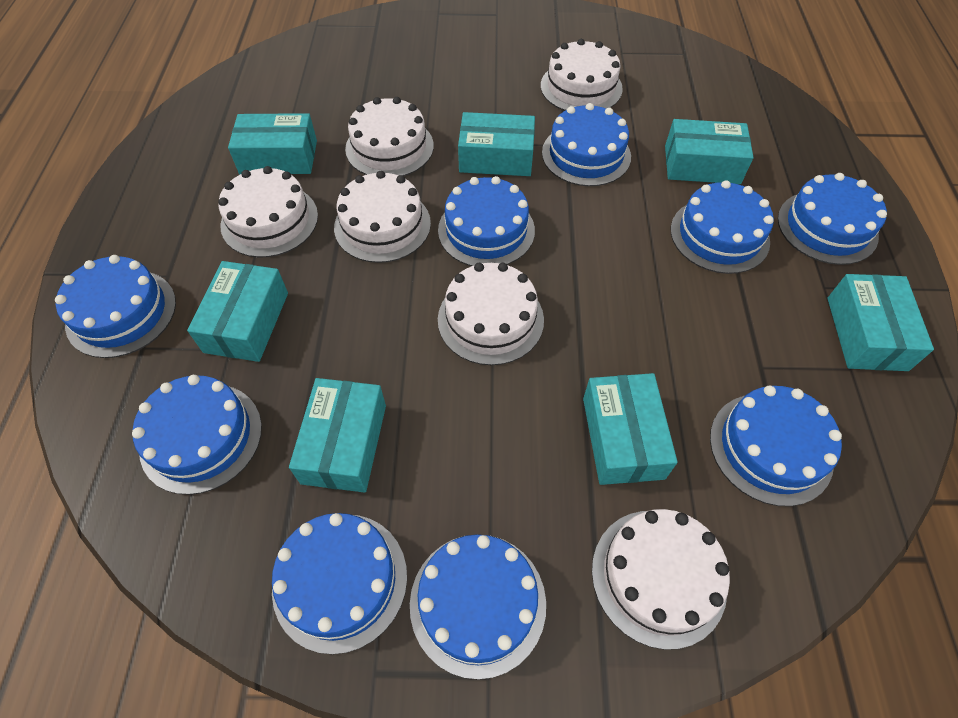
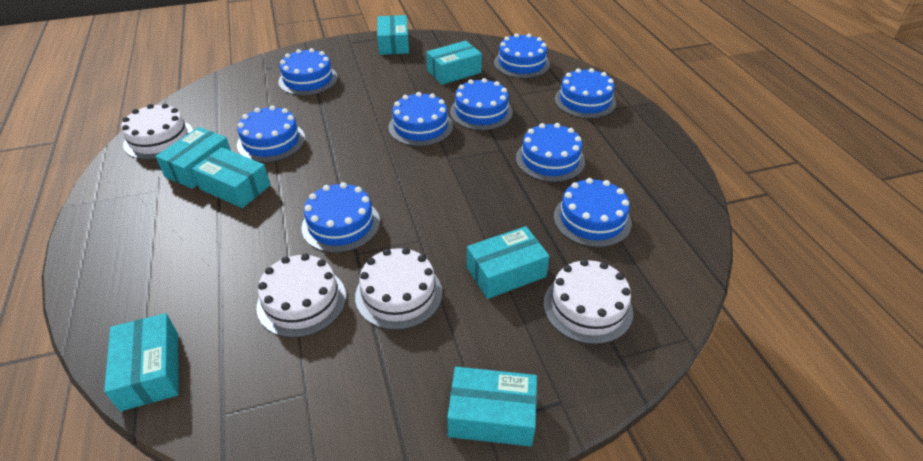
white cake: [218,166,318,258] [334,171,431,263] [345,97,434,176] [438,263,544,365] [541,39,623,111] [592,509,730,650] = 6 -> [121,104,193,160] [257,254,346,338] [355,248,442,330] [544,259,633,344] = 4

